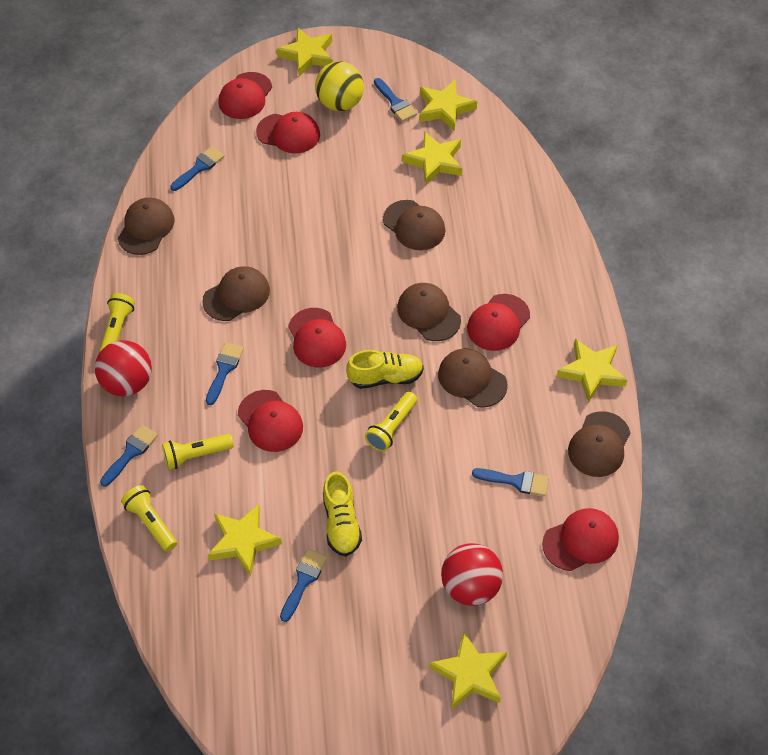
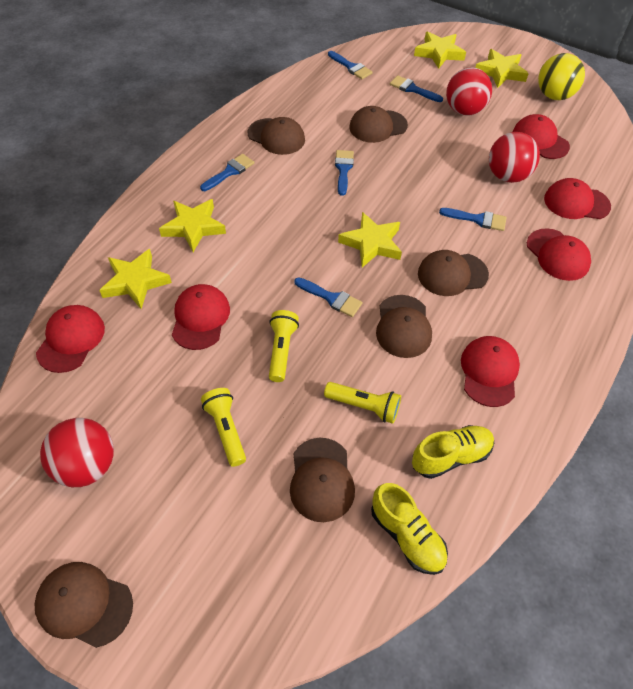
red ball: [95,340,152,396] [441,543,503,606] = 2 -> [40,418,114,487] [446,67,492,116] [489,132,540,183] = 3
yellow flashlight: [99,293,135,353] [121,485,177,552] [162,434,234,470] [365,392,418,452] = 4 -> [201,388,246,467] [269,310,299,382] [324,382,401,424] = 3
yellow star: [208,504,282,576] [276,27,333,76] [402,131,462,185] [419,80,477,131] [429,631,507,709] [557,339,627,403] = 6 -> [99,249,172,309] [159,199,226,252] [338,212,402,267] [414,31,466,69] [475,49,529,88] = 5

